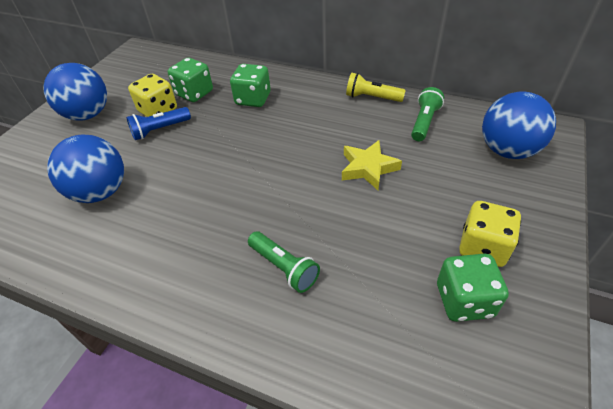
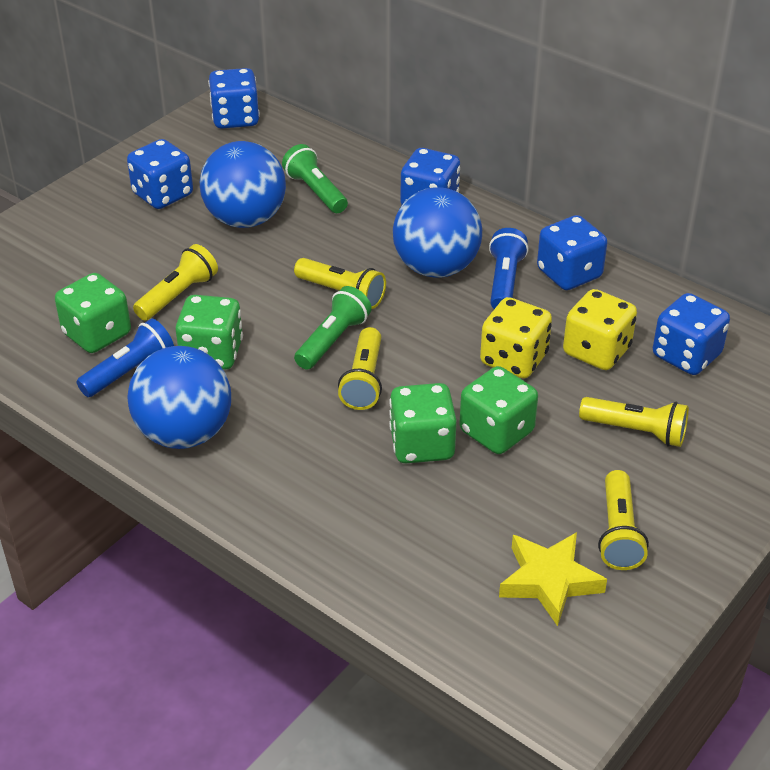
blue dice: none = 0 -> [127,139,193,209] [208,68,260,129] [400,148,460,205] [537,215,607,290] [653,293,730,375] = 5
blue flashlight: [126,107,191,140] = 1 -> [76,319,174,397] [489,228,528,309] = 2
green dice: [168,58,213,102] [230,64,271,107] [437,253,509,322] = 3 -> [55,273,131,353] [176,295,243,370] [389,383,457,463] [459,366,538,454] = 4
yellow flashlight: [346,73,406,102] = 1 -> [133,244,218,321] [294,258,386,309] [338,327,382,410] [579,397,689,447] [598,470,649,570] = 5

